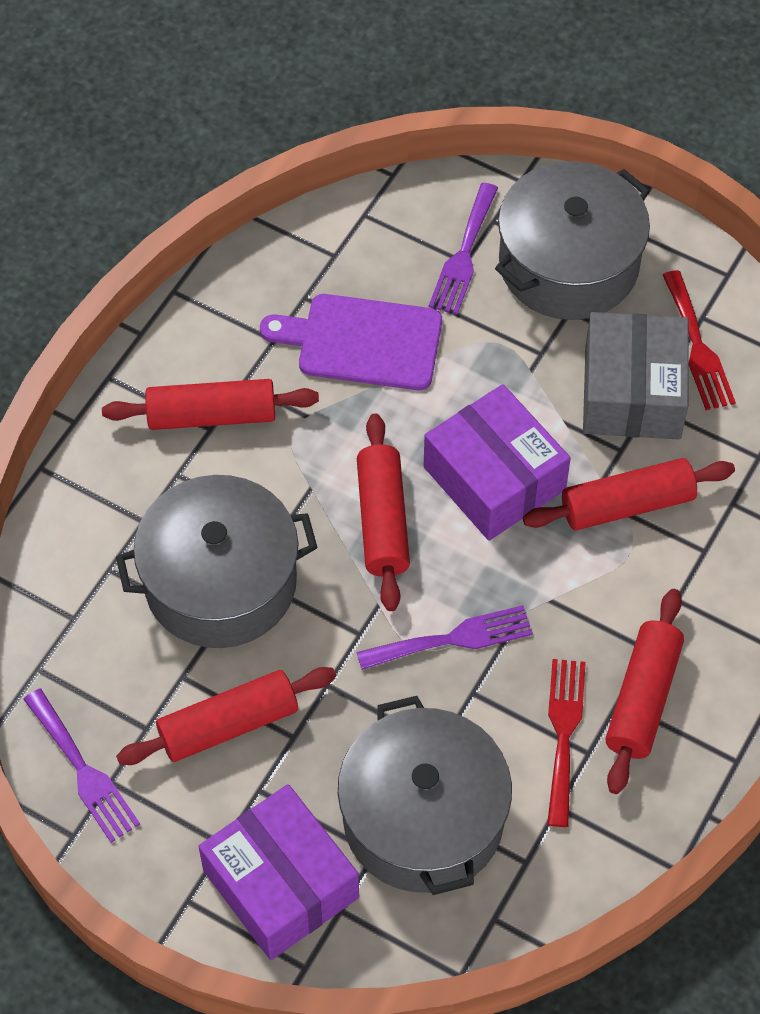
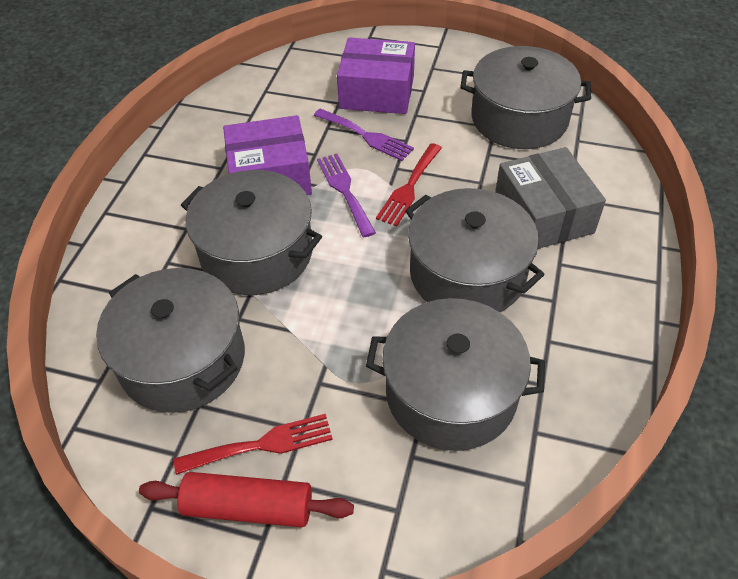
grey pot: [116,475,318,648] [338,696,512,895] [495,161,650,320] = 3 -> [96,268,245,413] [181,170,322,295] [366,298,545,451] [405,188,545,312] [460,46,591,149] = 5
purple cutting board: [260,294,442,390] = 1 -> none = 0
purple fork: [23,689,140,843] [356,605,533,670] [429,183,498,315] = 3 -> [314,108,414,161] [317,154,376,237] = 2
red rolling pin: [102,379,319,430] [116,667,336,765] [357,413,410,611] [523,458,735,530] [605,589,684,794] = 5 -> [139,472,354,527] = 1

